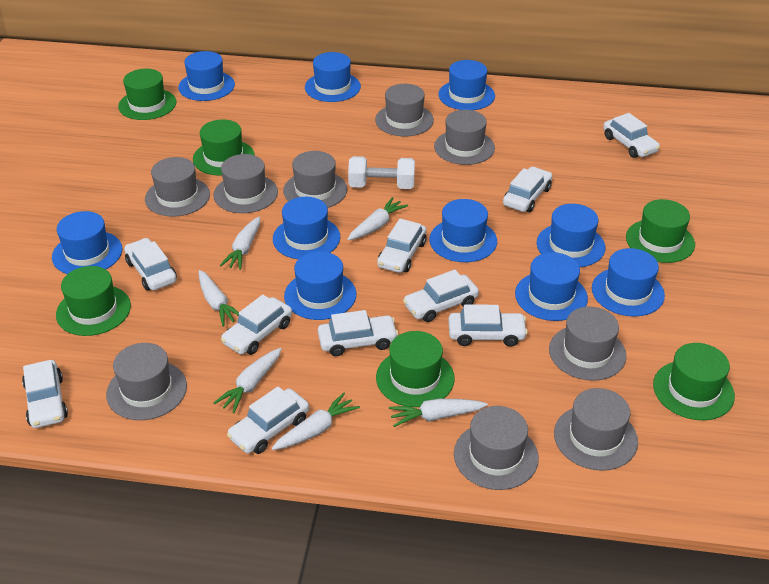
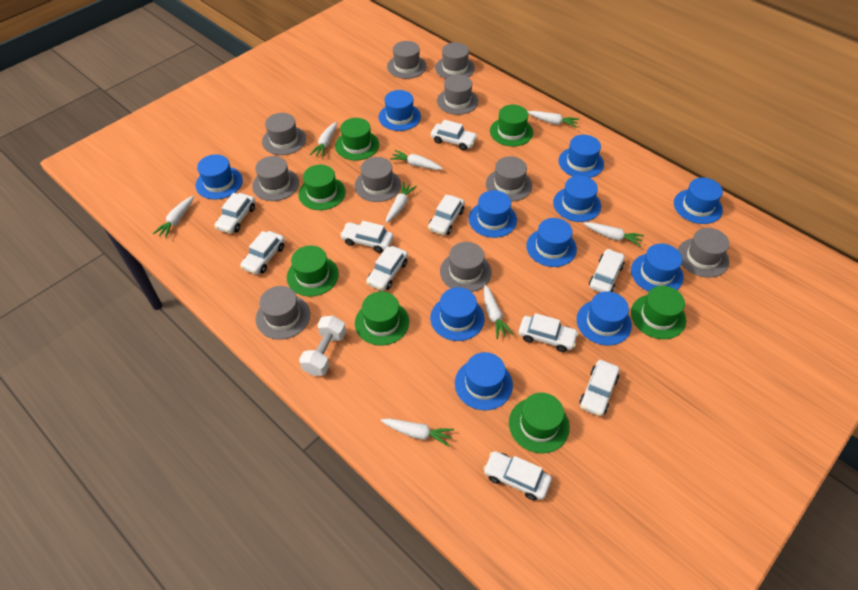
blue hat: [52,211,122,274] [178,51,235,101] [273,197,340,259] [284,251,356,320] [305,52,361,102] [429,199,497,262] [438,60,495,110] [515,252,588,321] [537,204,606,267] [592,248,665,317] = 10 -> [196,154,243,199] [378,90,421,131] [430,287,485,341] [455,352,513,410] [469,190,517,238] [526,218,577,267] [553,176,601,222] [558,135,604,178] [577,291,632,346] [631,243,684,292] [674,178,723,224] = 11
green hat: [56,266,131,336] [118,69,177,120] [193,119,255,176] [376,331,455,407] [626,199,695,263] [653,343,735,420] = 6 -> [287,245,339,297] [298,165,346,210] [335,118,379,160] [355,291,409,346] [490,105,533,146] [509,393,570,453] [631,286,686,339] = 7
grey hat: [106,343,187,420] [145,157,210,217] [213,154,278,213] [283,151,347,208] [375,84,434,136] [434,110,495,165] [454,406,539,490] [549,306,627,381] [554,388,638,471] = 9 -> [252,156,299,201] [256,286,310,340] [262,113,306,155] [355,157,401,202] [387,41,427,79] [435,42,475,79] [437,75,478,115] [440,242,491,292] [486,156,532,202] [678,228,730,278] = 10
white carrot: [199,270,239,326] [213,348,282,413] [220,216,260,270] [272,393,360,450] [347,197,408,240] [389,399,488,427] = 6 -> [153,196,194,238] [310,122,337,157] [381,419,454,447] [386,182,417,223] [390,150,443,170] [484,285,513,339] [528,111,579,128] [584,222,644,247] = 8

